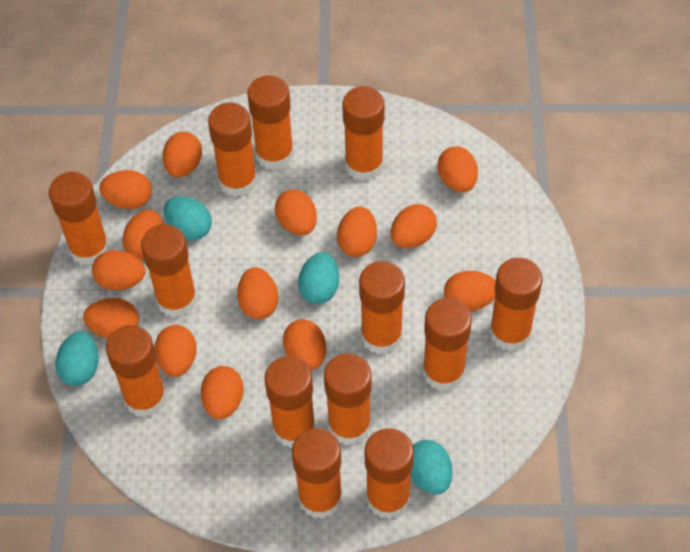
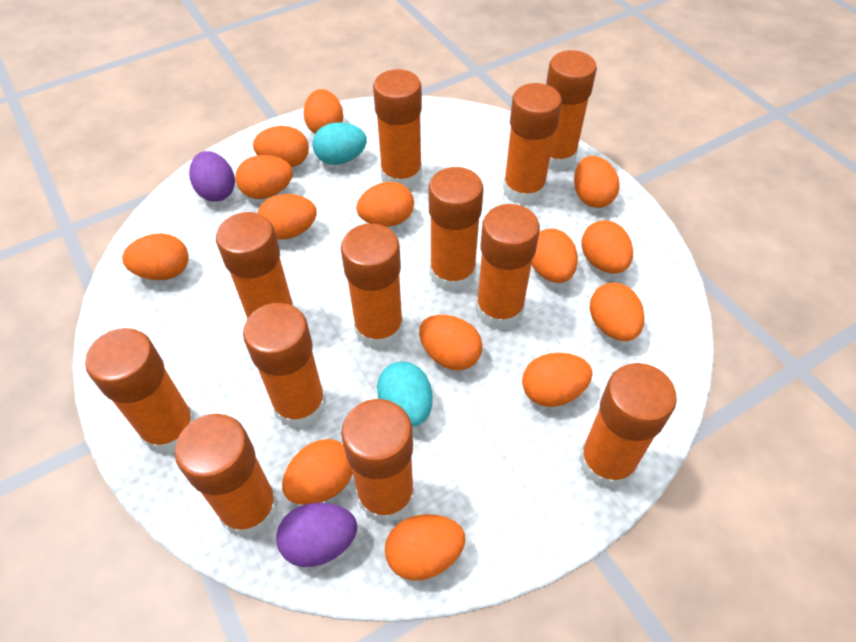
orange glue stick: [49,172,110,266] [106,325,167,418] [141,224,197,318] [208,102,257,197] [247,75,294,171] [264,356,315,448] [292,428,343,519] [324,353,372,445] [342,86,385,181] [359,261,405,355] [365,428,414,519] [423,298,472,391] [489,258,542,351] = 13 -> [85,328,195,454] [175,414,279,538] [216,212,294,320] [243,303,327,429] [341,223,404,350] [341,399,415,524] [373,69,422,189] [429,167,484,292] [476,204,540,330] [503,83,562,205] [546,50,597,171] [579,363,677,489] = 12
purple egg: none = 0 -> [189,151,235,201] [276,502,357,567] = 2
turquoise egg: [55,331,98,386] [164,196,212,240] [298,252,339,304] [411,440,453,494] = 4 -> [312,122,367,165] [377,362,433,427] = 2

